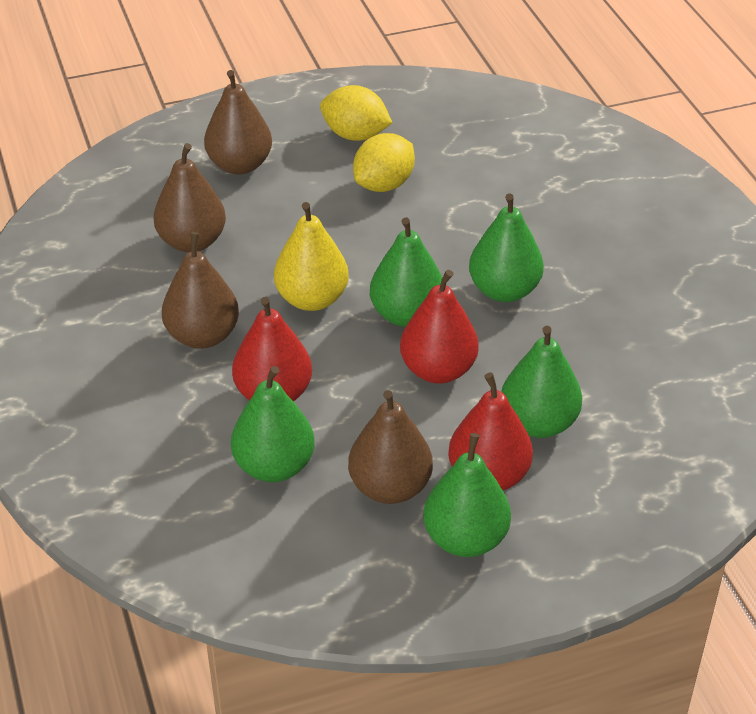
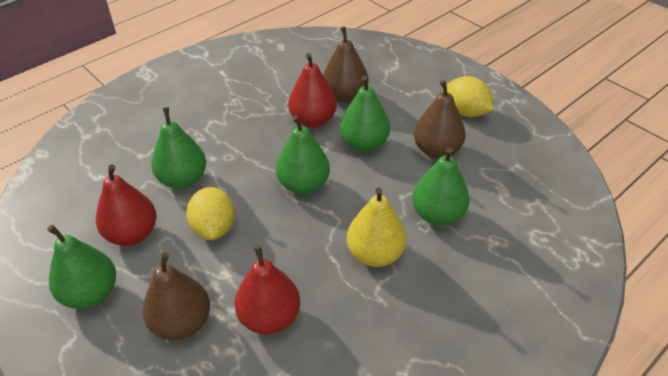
brown pear: [153,143,226,252] [162,232,239,349] [204,70,272,175] [348,390,433,504] = 4 -> [142,252,210,340] [323,26,369,103] [414,80,466,159] = 3

